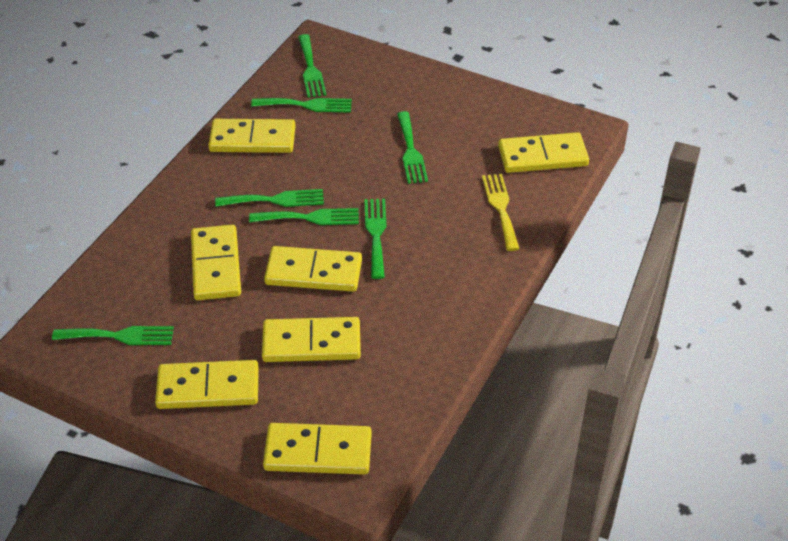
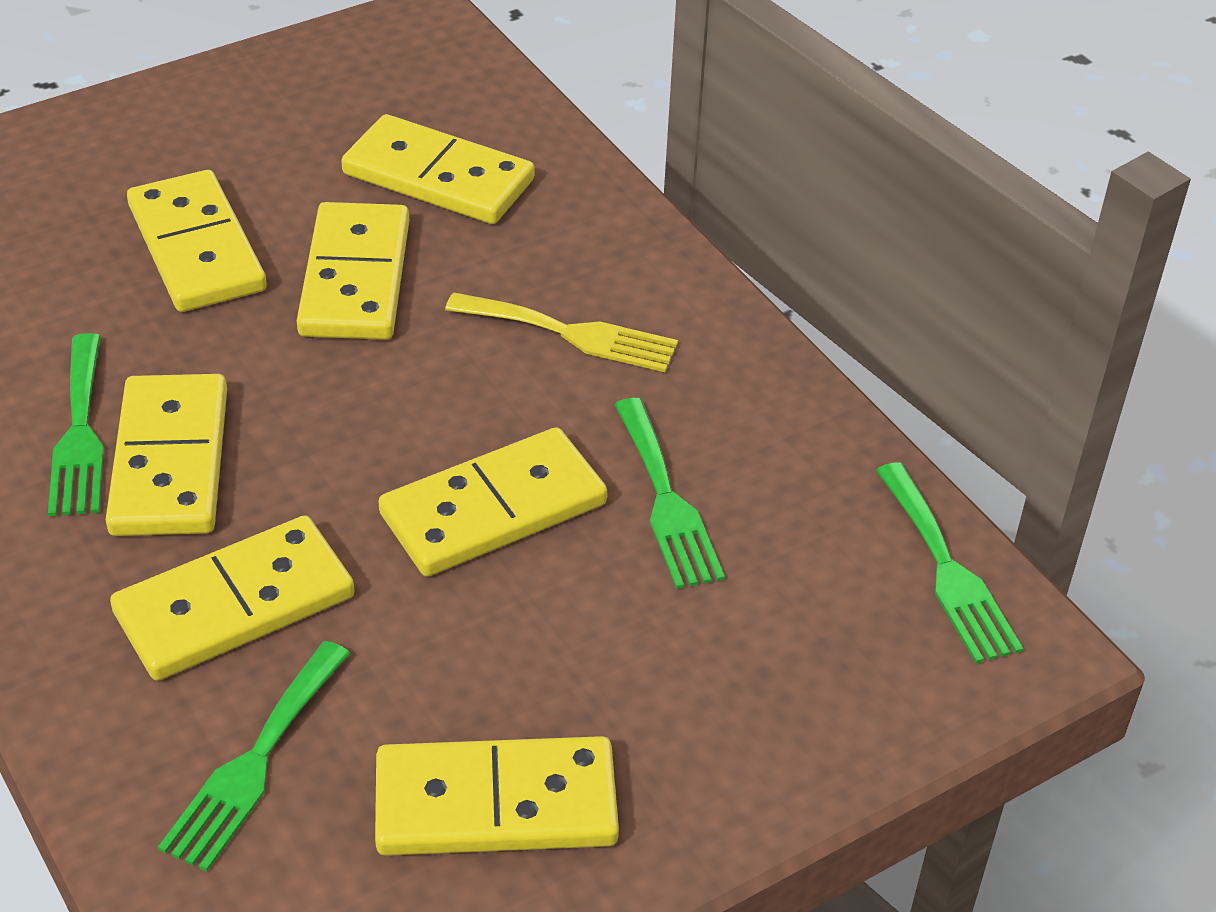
green fork: [52,326,174,345] [215,189,324,207] [249,208,359,225] [251,98,352,113] [298,34,326,98] [364,199,386,279] [397,111,428,184] = 7 -> [48,333,104,516] [158,641,351,872] [614,398,725,589] [876,462,1024,664] = 4

